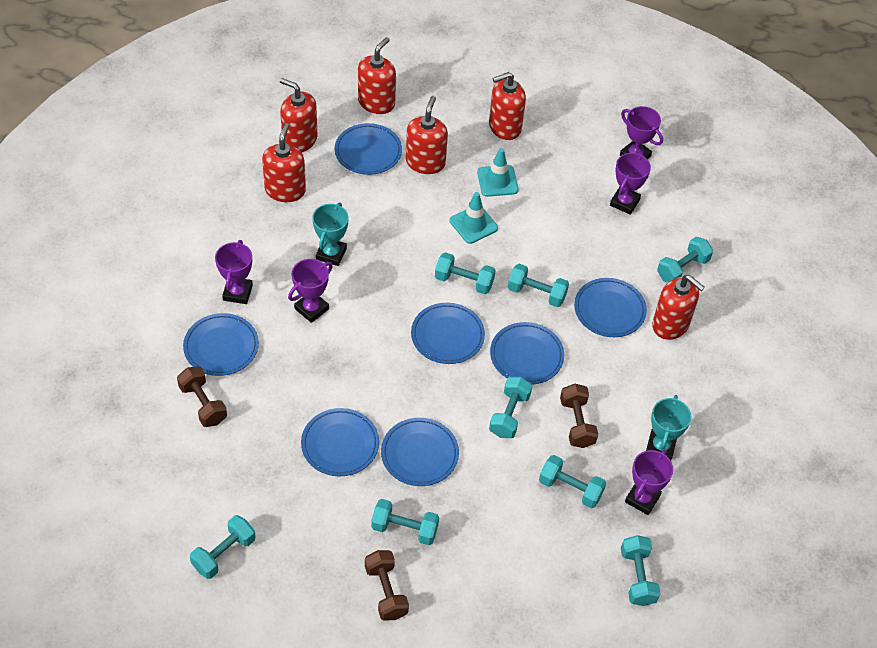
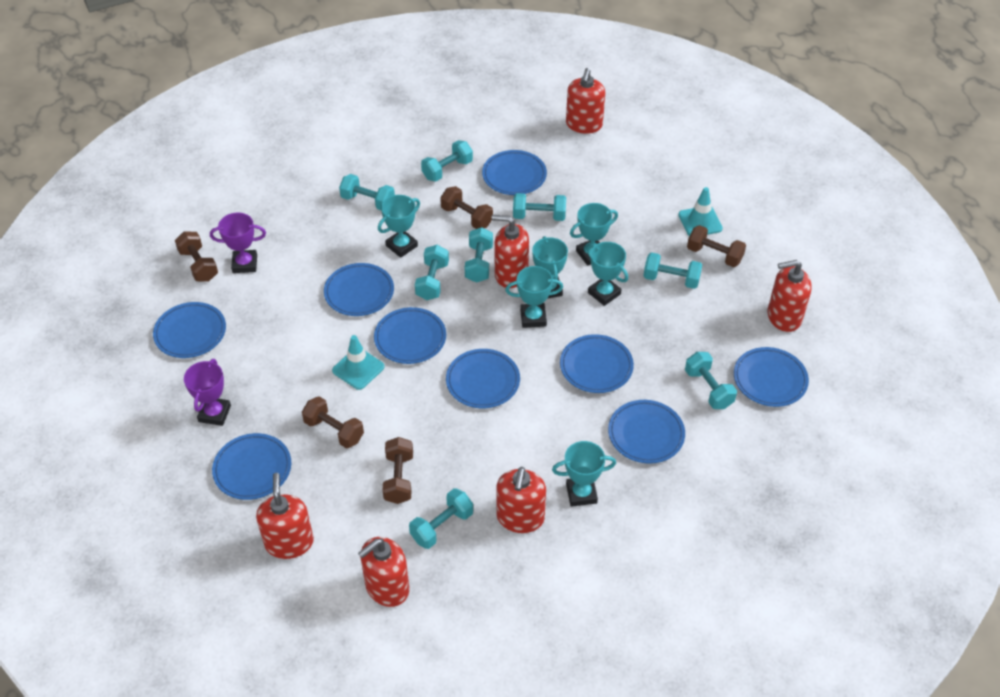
blue plate: [183,313,259,376] [301,408,379,476] [335,123,402,175] [381,418,459,486] [411,303,485,364] [490,322,564,384] [574,278,647,337] = 7 -> [153,302,226,358] [212,433,291,500] [324,263,394,316] [374,307,446,364] [446,349,520,408] [482,150,547,195] [560,334,634,393] [608,400,685,464] [734,347,809,407] = 9
brown dumbbell: [177,366,227,427] [365,550,409,621] [560,384,598,448] = 3 -> [175,231,218,281] [302,396,364,448] [383,437,413,504] [440,186,493,229] [687,225,746,267] = 5
purple trophy: [215,240,253,304] [288,259,333,323] [610,153,651,215] [620,106,663,159] [625,450,673,515] = 5 -> [184,359,231,426] [210,213,266,273] = 2
turquoise trophy: [312,203,349,266] [646,395,691,461] = 2 -> [378,195,420,258] [505,266,563,328] [532,236,568,298] [552,441,616,507] [570,203,618,266] [587,242,628,306] = 6

